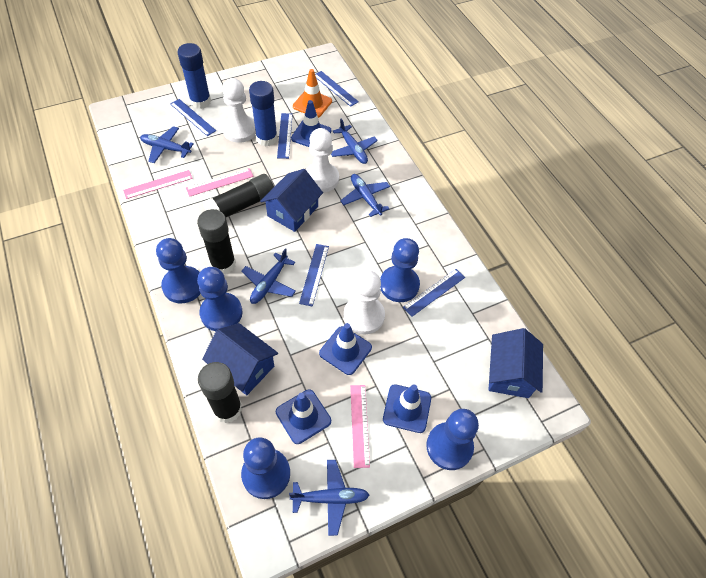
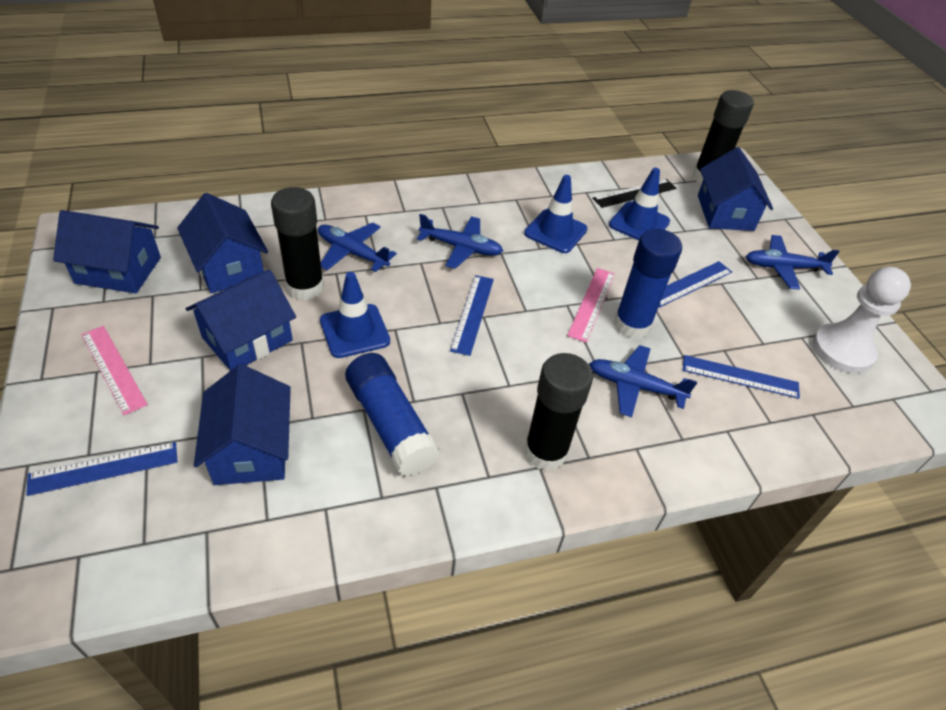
black ruler: none = 0 -> [593,179,676,208] = 1
blue house: [202,323,278,395] [260,169,323,232] [488,328,543,398] = 3 -> [53,210,161,293] [177,193,268,294] [186,269,296,371] [194,364,291,485] [698,147,773,231] = 5
blue pawn: [156,238,201,303] [197,267,243,331] [241,437,290,499] [380,238,420,302] [426,409,479,470] = 5 -> none = 0
blue plane: [140,126,194,163] [241,248,296,304] [289,460,369,536] [331,118,378,164] [340,174,390,217] = 5 -> [318,223,397,272] [417,214,503,269] [589,345,697,417] [746,235,840,290] = 4
blue ruler: [170,99,216,136] [277,113,293,159] [299,244,329,307] [315,71,359,107] [403,269,465,317] = 5 -> [26,442,178,496] [450,275,494,356] [659,261,732,307] [683,355,800,399] = 4
blue traffic cone: [276,390,331,444] [291,100,331,147] [319,323,372,375] [383,384,431,433] = 4 -> [320,272,390,358] [524,175,588,253] [609,168,670,240] = 3
orange traffic cone: [293,69,332,118] = 1 -> none = 0
pink ruler: [123,170,193,199] [186,168,253,197] [350,385,370,468] = 3 -> [81,326,148,415] [567,268,615,343] = 2
white pawn: [222,78,256,143] [306,128,339,193] [344,270,385,334] = 3 -> [813,267,911,373] = 1

